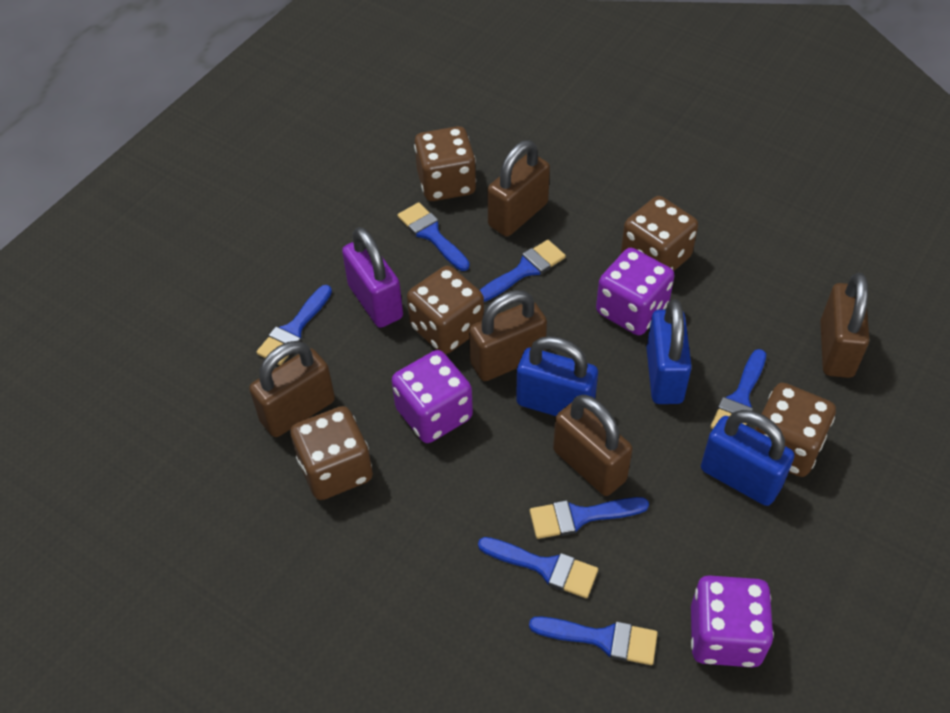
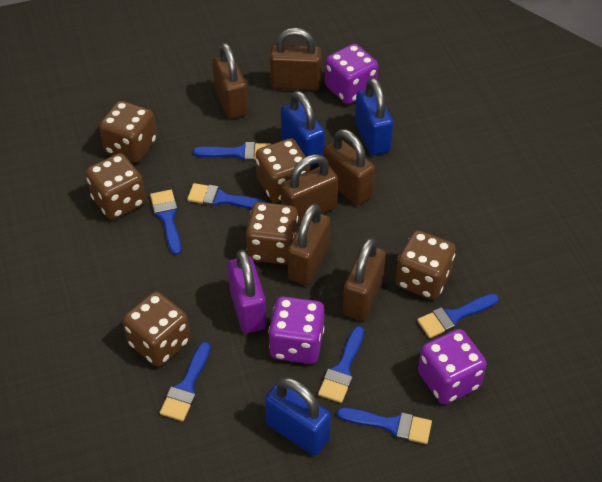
brown dice: [290,406,373,500] [407,266,484,354] [414,126,476,201] [621,196,698,271] [755,383,836,477] = 5 -> [86,153,146,220] [99,101,157,163] [123,292,191,367] [246,202,298,265] [256,138,310,203] [395,230,456,300] = 6
brown padlock: [249,341,335,437] [469,290,547,381] [487,140,550,237] [553,395,633,496] [820,273,869,378] = 5 -> [212,43,248,119] [270,28,322,91] [281,154,338,224] [287,203,331,285] [323,129,375,205] [343,238,386,321] = 6

